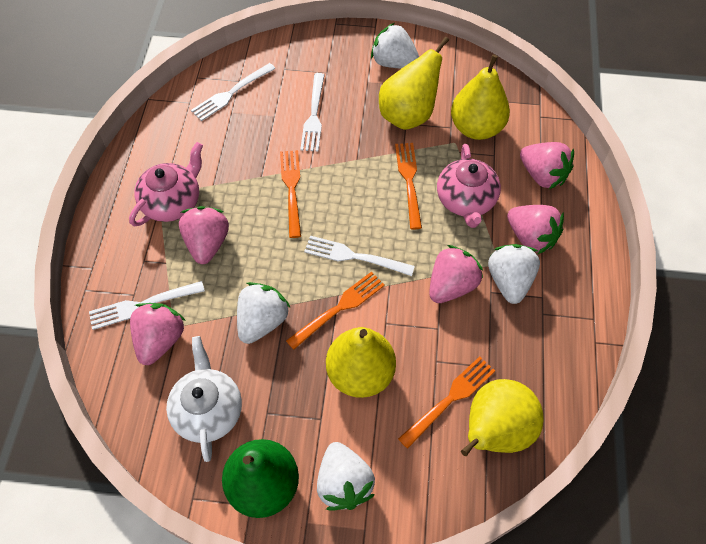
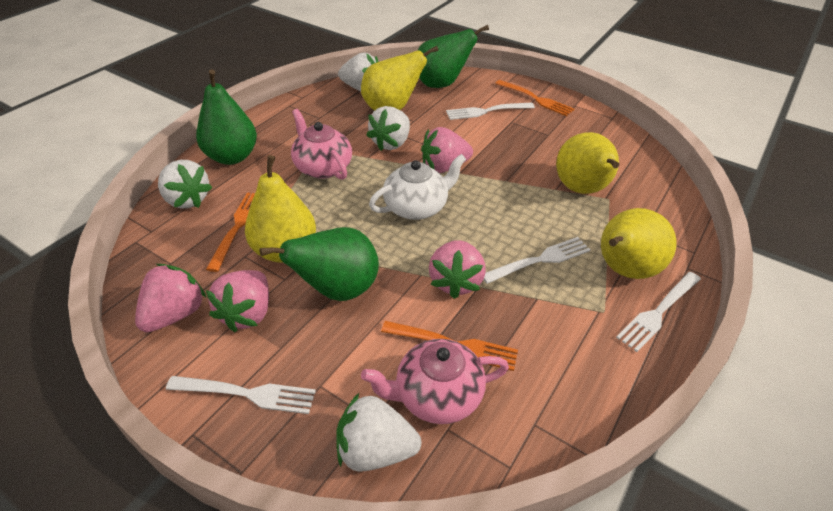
green pear: [222,439,299,518] = 1 -> [196,70,257,165] [260,227,379,301] [417,25,489,88] = 3
orange fork: [280,150,301,238] [286,271,385,350] [395,143,422,229] [398,356,495,449] = 4 -> [206,193,255,272] [381,321,518,371] [495,80,574,116] = 3
pink strawberry: [130,303,186,365] [179,206,229,264] [429,245,483,303] [507,205,564,255] [520,142,574,189] = 5 -> [135,264,206,332] [206,270,269,332] [421,127,473,173] [429,240,486,299] = 4

